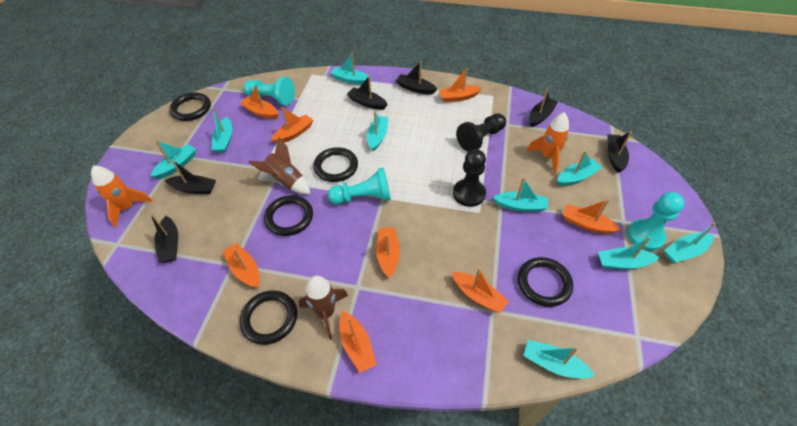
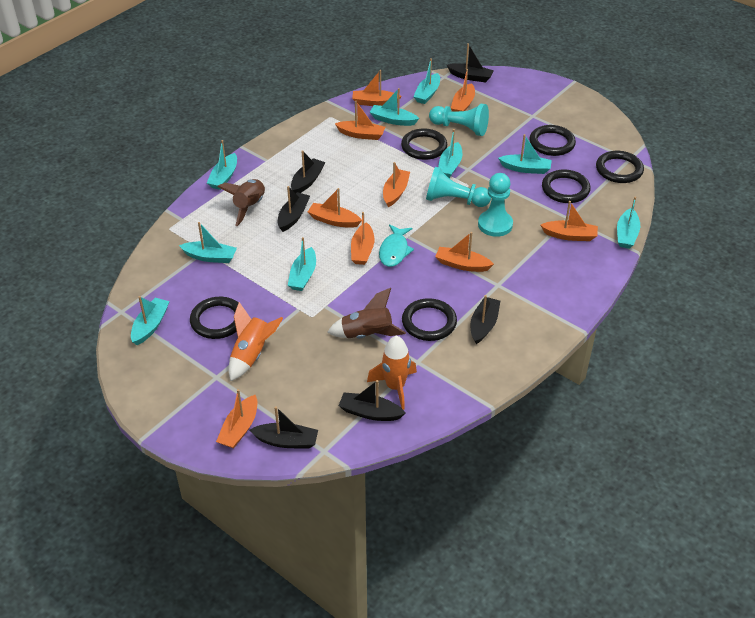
black pawn: [453,149,486,207] [456,113,506,152] = 2 -> none = 0
black ring: [169,92,211,121] [240,290,297,345] [264,195,313,236] [313,147,358,182] [518,257,573,307] = 5 -> [190,297,238,339] [401,128,447,160] [402,298,457,341] [529,125,576,156] [542,169,591,203] [596,151,644,183] = 6
orange boat: [222,243,260,288] [240,85,278,119] [271,107,313,144] [339,311,377,373] [376,227,400,277] [439,68,482,102] [452,268,509,313] [563,199,621,234] = 8 -> [216,389,258,449] [308,188,362,228] [335,101,385,140] [351,212,374,265] [352,70,402,106] [383,162,410,207] [435,232,494,272] [451,69,475,111] [541,201,598,241] = 9
turquoise fish: none = 0 -> [379,224,414,267] = 1

